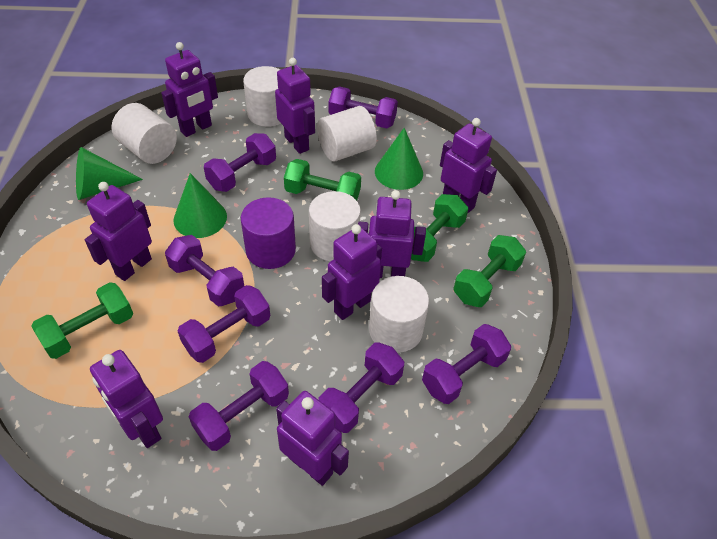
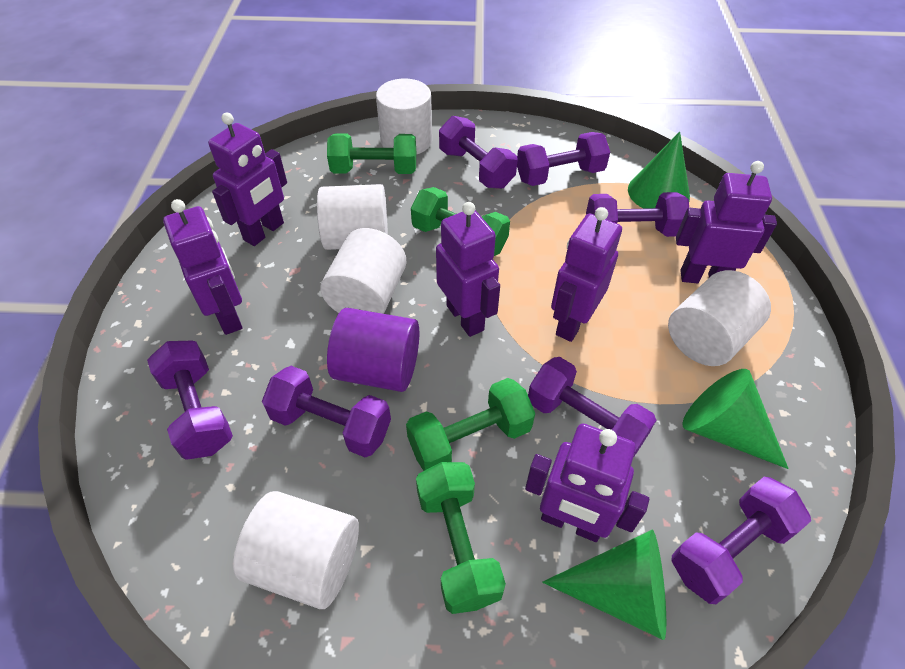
purple robot: [85,182,152,281] [90,350,163,448] [161,42,218,137] [275,58,315,154] [276,391,349,486] [322,224,382,320] [358,190,426,278] [440,118,497,213] = 8 -> [163,199,242,335] [208,113,287,246] [436,202,500,337] [525,423,649,542] [551,207,622,342] [676,161,777,283] = 6

